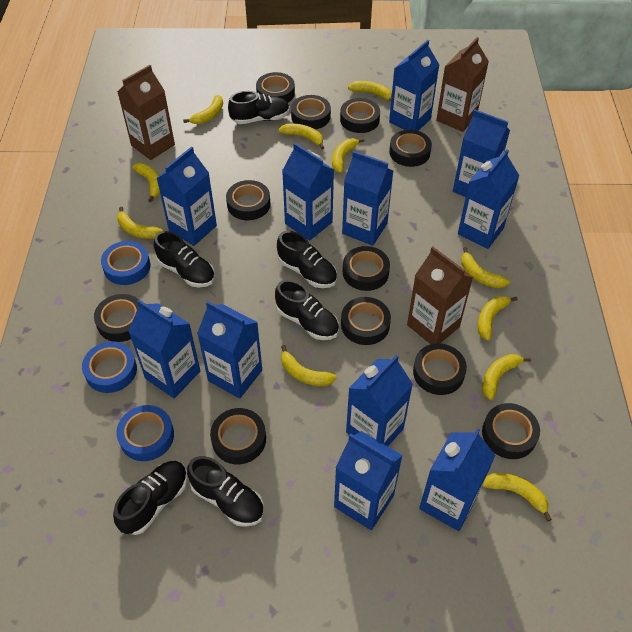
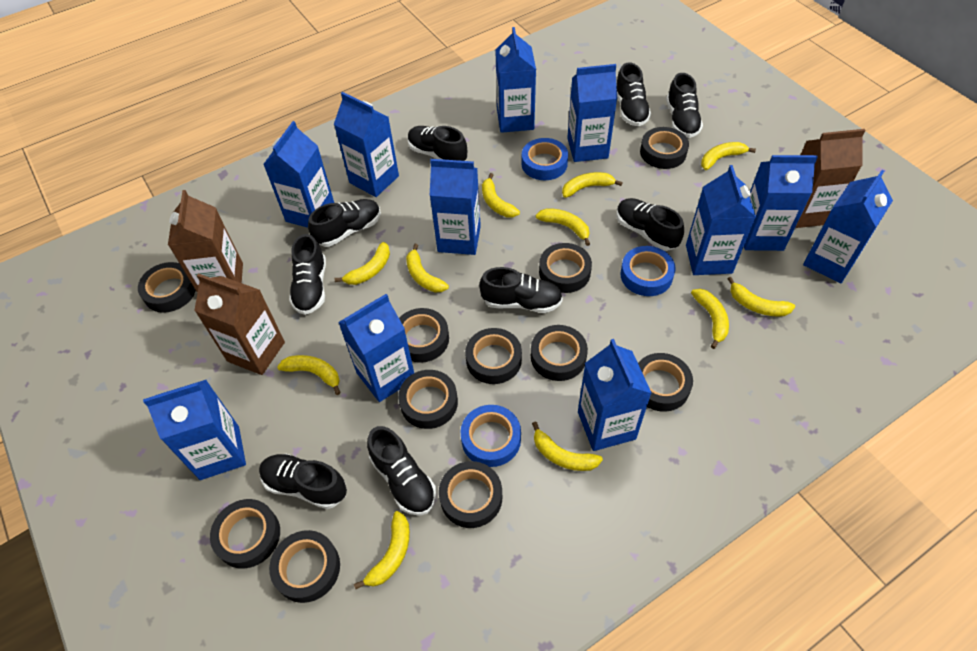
black shoe: [113,461,188,535] [154,231,215,287] [187,456,264,527] [228,91,290,124] [275,280,339,340] [277,231,337,288] = 6 -> [259,454,347,509] [289,234,326,315] [308,199,381,247] [367,426,436,516] [408,126,467,161] [479,267,563,313] [616,198,684,251] [617,62,651,126] [666,73,703,138] = 9

